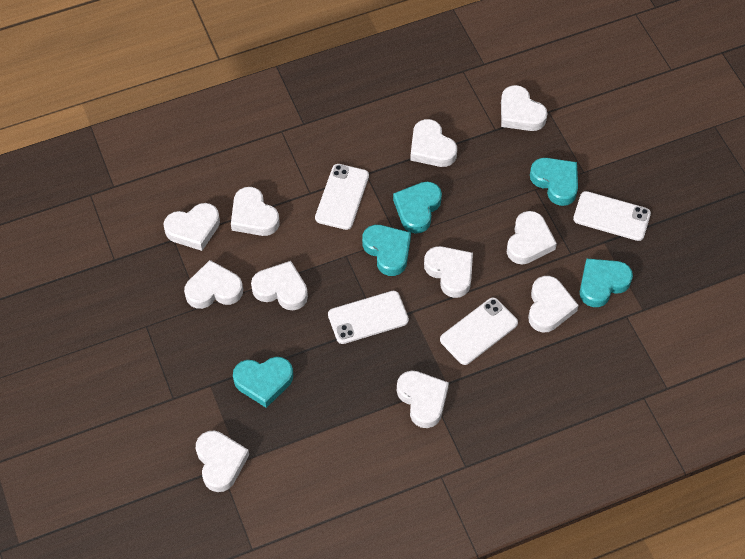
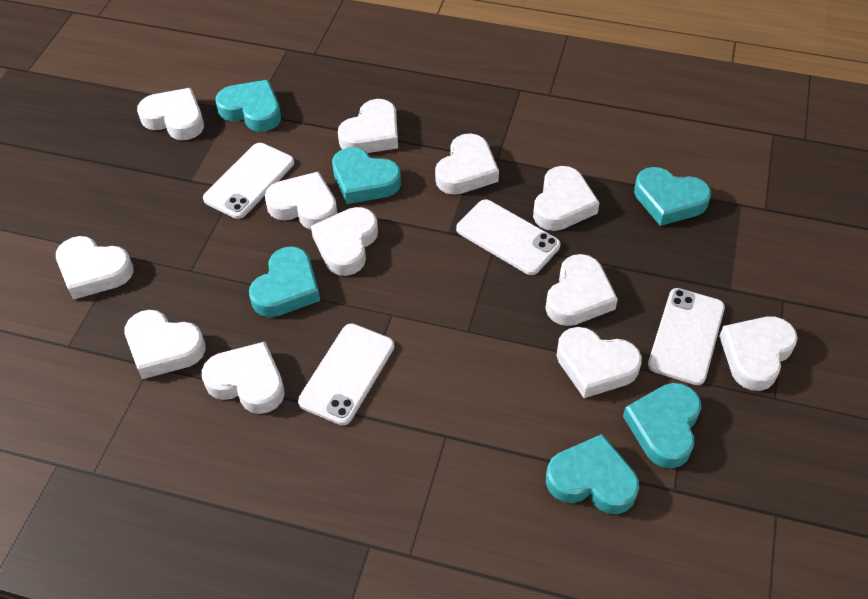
turquoise heart: [233,357,293,408] [362,225,411,276] [393,182,442,234] [530,158,578,206] [580,258,633,307] = 5 -> [216,80,281,132] [249,246,320,317] [332,147,401,204] [546,434,639,514] [623,383,701,468] [634,167,711,226] = 6
white heart: [163,203,220,251] [184,260,243,309] [196,431,249,492] [231,187,280,236] [251,261,308,310] [397,371,449,428] [410,119,457,167] [424,246,473,298] [501,85,547,131] [507,211,557,264] [528,276,579,332] = 11 -> [56,236,133,300] [125,310,206,379] [137,88,204,140] [202,342,285,414] [265,171,338,230] [311,207,378,276] [338,99,398,153] [435,133,499,195] [533,166,600,231] [545,254,618,326] [556,327,642,398] [719,316,798,391] = 12

